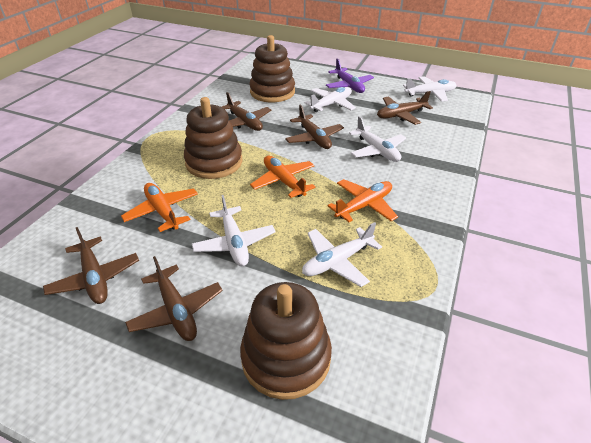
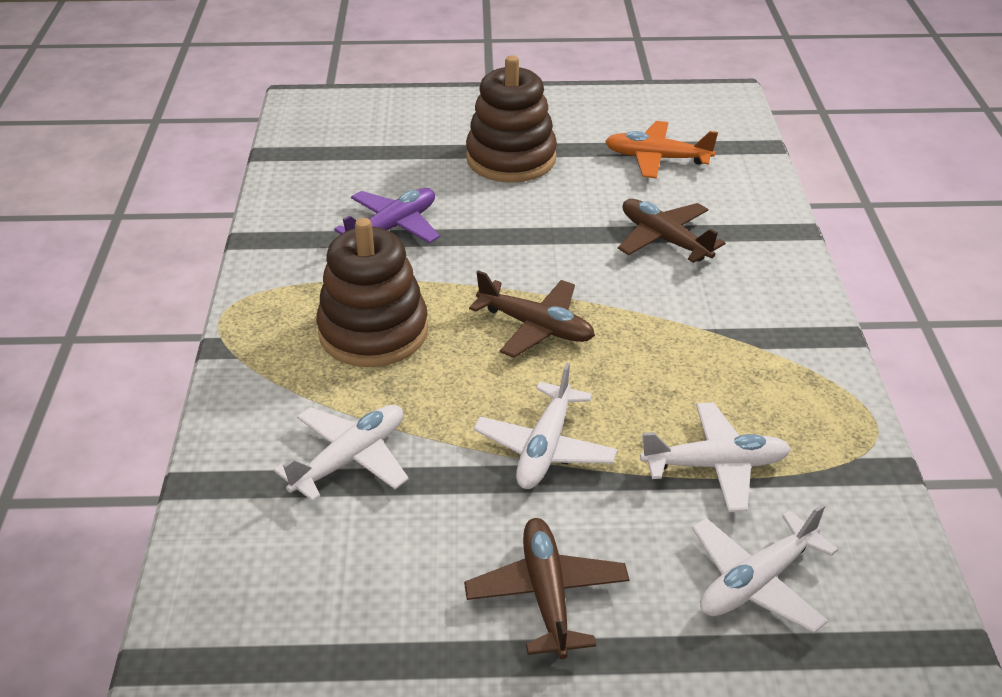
brown plane: [43,227,139,304] [125,256,223,341] [222,92,272,131] [285,104,344,149] [377,91,433,125] = 5 -> [464,518,630,659] [469,270,595,358] [618,199,726,263] = 3
brown stacking toy: [184,97,242,179] [240,282,332,400] [250,35,295,102] = 3 -> [316,218,428,367] [466,55,557,183] = 2
orange plane: [121,183,198,232] [250,156,316,198] [327,179,398,222] = 3 -> [605,121,718,178] = 1
white plane: [192,195,276,266] [302,222,382,287] [304,87,356,112] [349,116,406,162] [403,76,457,102] = 5 -> [274,405,409,502] [473,363,618,489] [640,402,791,512] [692,504,838,633] = 4

